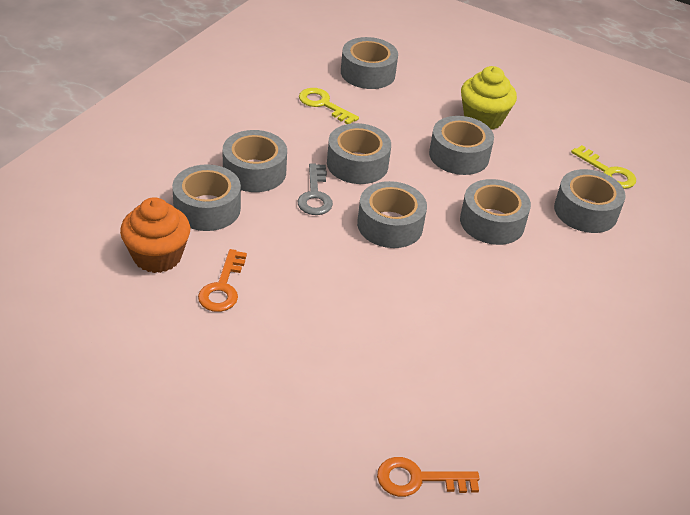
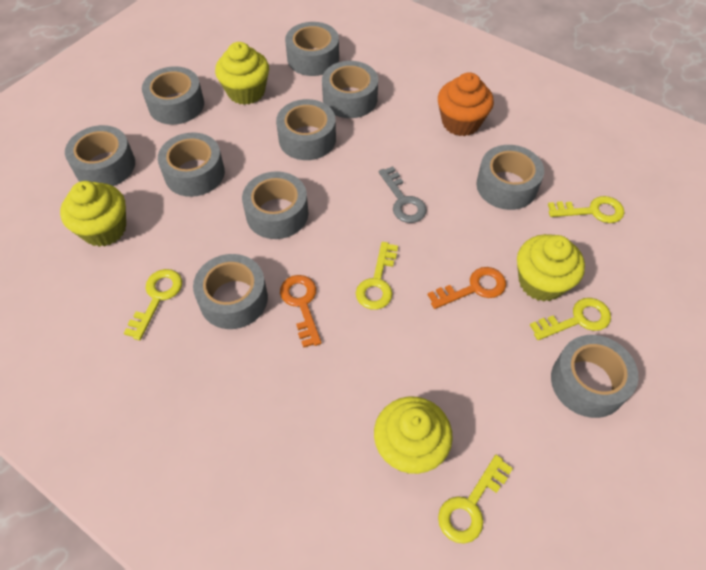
grey tape: [172,164,241,231] [223,130,287,192] [327,123,391,184] [341,37,398,89] [357,181,427,248] [429,116,494,175] [460,179,531,245] [554,169,626,233] = 8 -> [65,125,135,186] [142,66,204,125] [158,132,225,197] [193,254,268,329] [242,171,309,239] [276,99,336,160] [285,22,339,76] [322,61,378,118] [476,145,544,210] [551,335,639,418] = 10
yellow cupcake: [461,66,517,130] = 1 -> [60,181,126,247] [215,42,269,105] [374,397,453,474] [517,234,585,301] = 4
yellow key: [299,88,359,124] [571,145,636,189] = 2 -> [124,269,182,340] [356,242,398,310] [438,455,513,544] [530,298,611,340] [548,196,624,223] = 5

